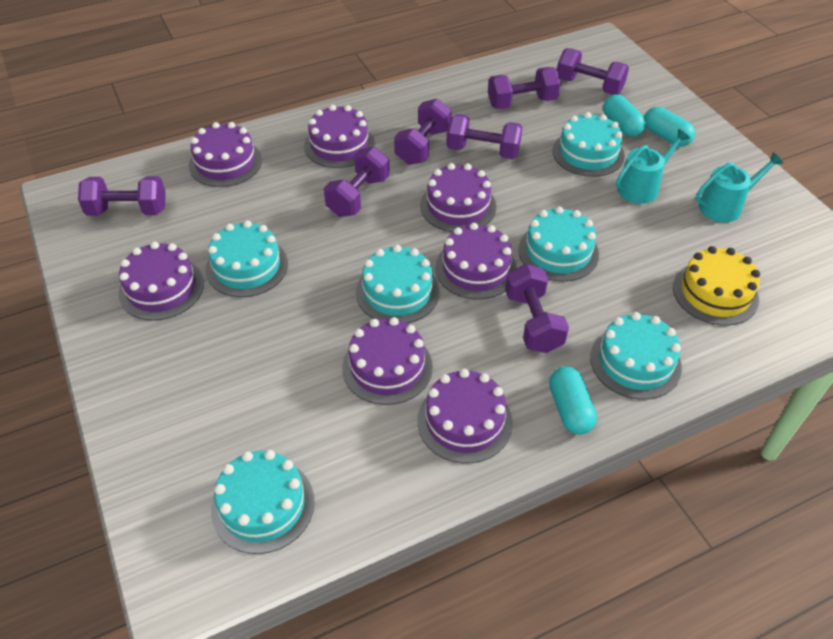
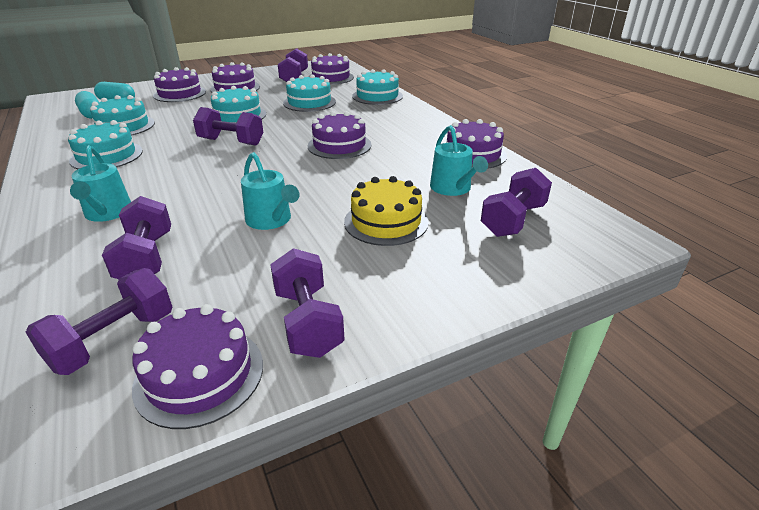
purple cake: [119,242,204,321] [189,122,262,187] [304,105,375,168] [342,317,433,405] [418,369,513,463] [420,163,496,232] [435,223,517,300] = 7 -> [132,304,263,429] [153,67,206,102] [210,62,260,92] [308,111,372,159] [309,53,354,85] [446,119,507,169] = 6
purple dumbbell: [78,176,166,216] [324,147,390,217] [394,99,452,165] [446,114,522,159] [488,67,561,109] [505,264,569,353] [557,48,629,95] = 7 -> [26,268,172,375] [102,196,171,279] [193,107,263,146] [270,248,345,358] [278,48,308,82] [481,168,552,237] = 6
turquoise cake: [206,220,288,297] [211,450,315,554] [356,245,440,323] [518,206,599,282] [552,112,625,177] [590,312,682,400] = 6 -> [68,120,143,169] [90,95,155,136] [211,86,266,123] [283,74,336,112] [352,69,403,105] = 5
turquoise capsule: [549,366,597,435] [603,94,646,137] [644,107,695,146] = 3 -> [75,91,99,119] [94,82,135,100] = 2
turquoise watering can: [616,129,690,204] [695,152,784,222] = 2 -> [70,145,131,222] [241,152,300,230] [430,125,488,196] = 3

